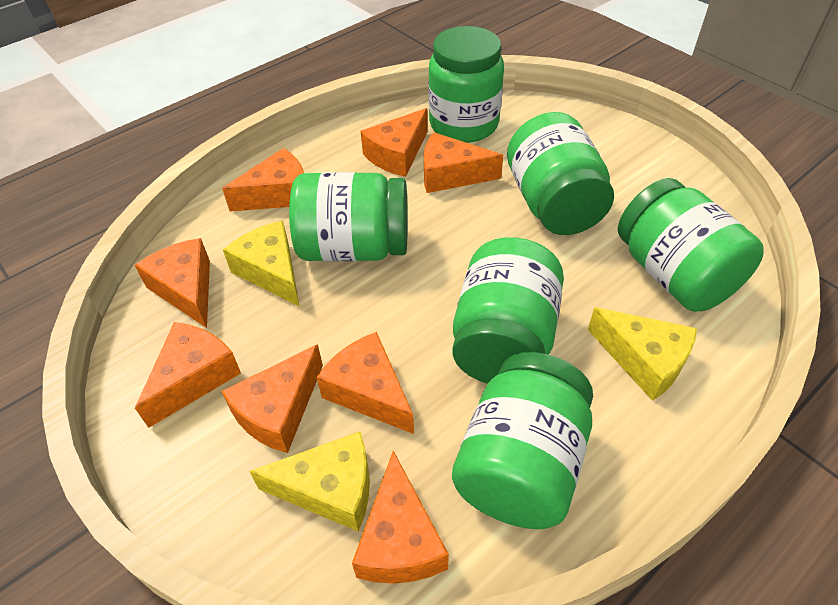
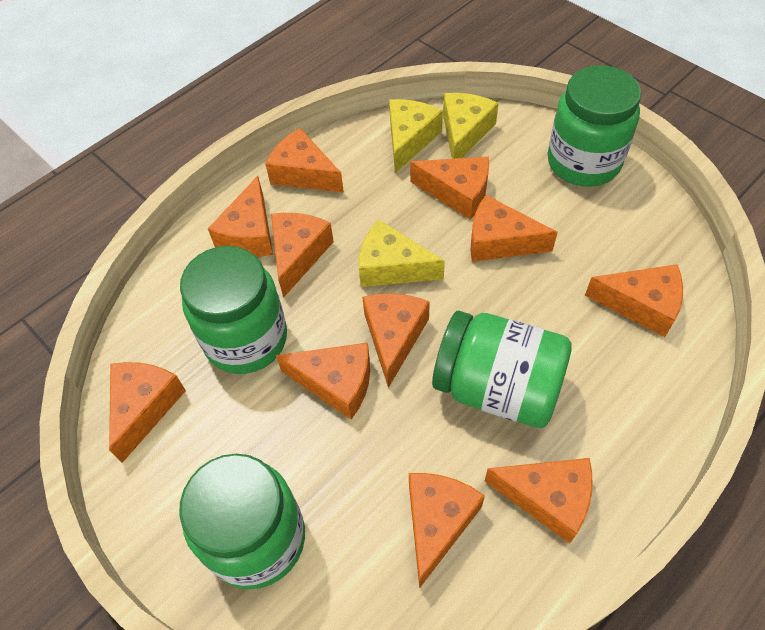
green jar: [289,172,408,261] [428,26,504,143] [452,352,593,529] [453,237,564,384] [507,112,614,235] [618,178,763,312] = 6 -> [179,454,305,589] [180,246,287,374] [432,311,572,428] [548,65,641,187] = 4
orange cheese: [135,238,210,328] [135,322,241,428] [221,344,323,453] [222,148,304,211] [317,332,414,434] [352,451,449,584] [361,108,428,177] [424,132,503,193] = 8 -> [109,362,186,463] [208,176,273,256] [265,128,344,193] [271,213,334,298] [276,343,370,420] [362,293,430,388] [409,473,485,589] [410,157,489,220] [470,195,558,262] [485,458,592,544] [585,264,683,337] = 11

